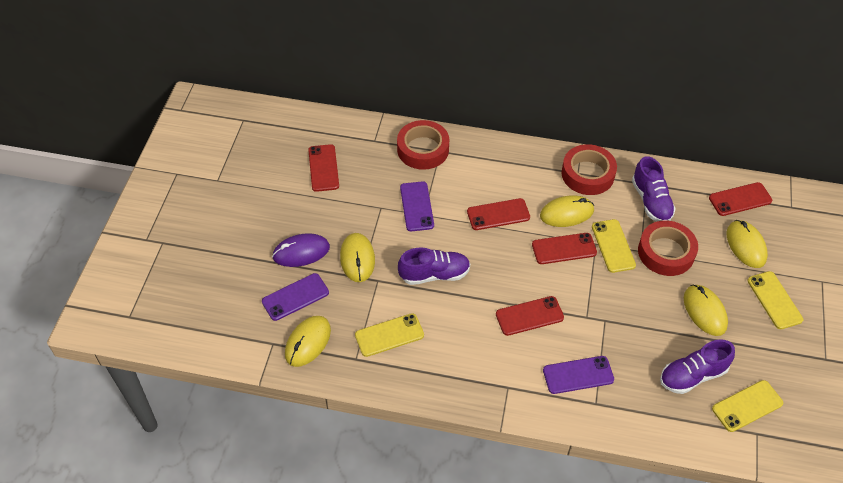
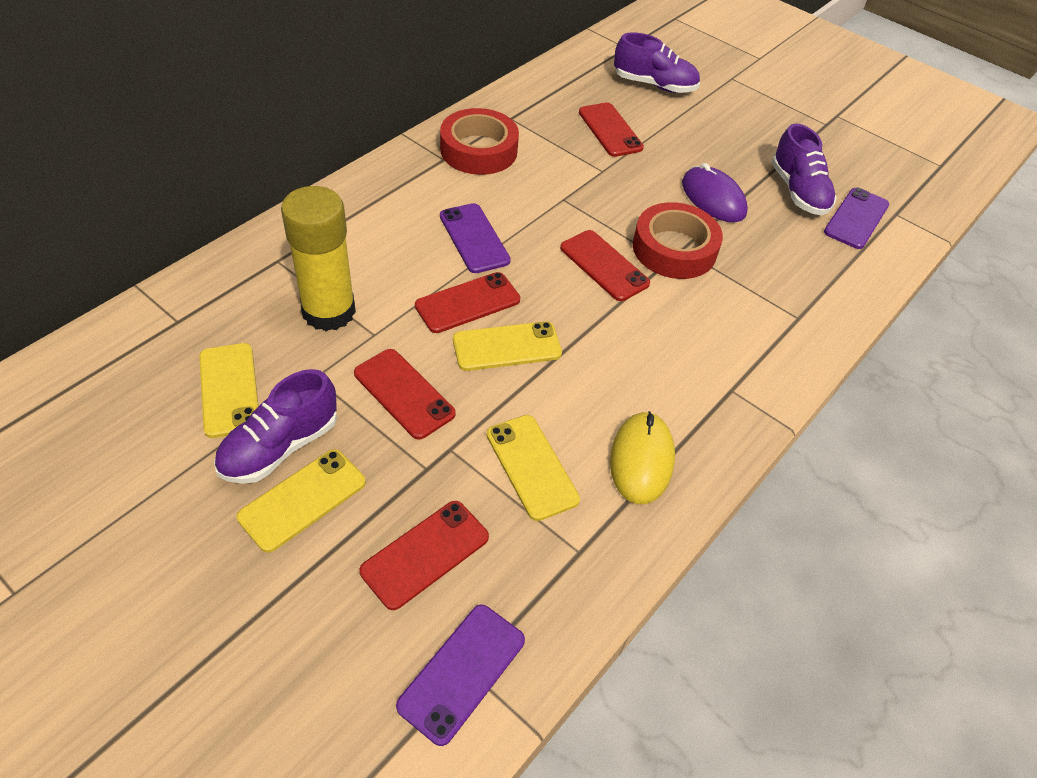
red tape: [397,120,449,170] [561,144,617,195] [638,221,698,276] = 3 -> [440,108,519,175] [633,202,723,279] = 2
yellow glue stick: none = 0 -> [281,186,356,331] = 1
yellow mouse: [285,316,331,367] [340,233,375,282] [540,195,594,227] [684,285,728,336] [727,220,768,268] = 5 -> [610,411,675,504] = 1

